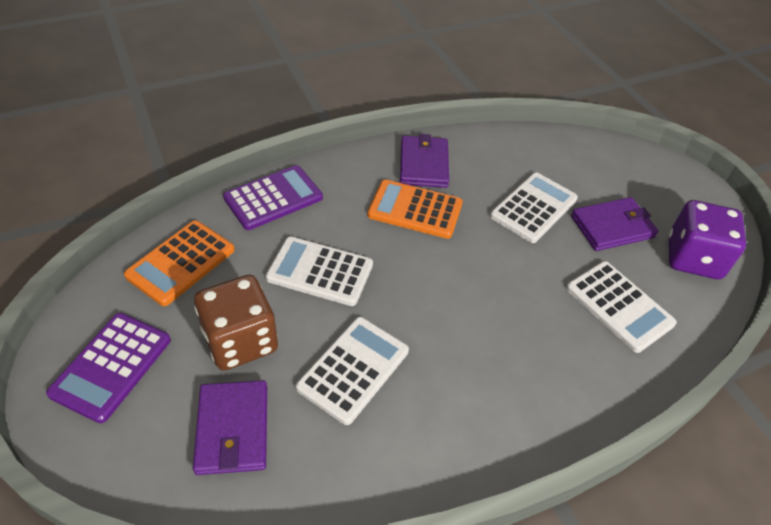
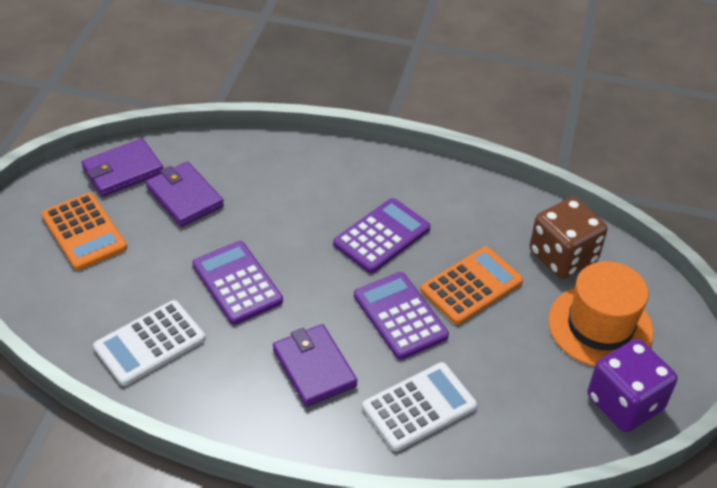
orange hat: none = 0 -> [548,261,653,367] = 1
purple calculator: [46,313,171,423] [223,165,323,230] = 2 -> [192,241,283,325] [333,198,430,273] [354,272,449,360] = 3
white calculator: [266,237,373,306] [296,317,409,425] [490,172,578,243] [566,261,677,353] = 4 -> [93,300,205,386] [362,362,477,452] = 2

